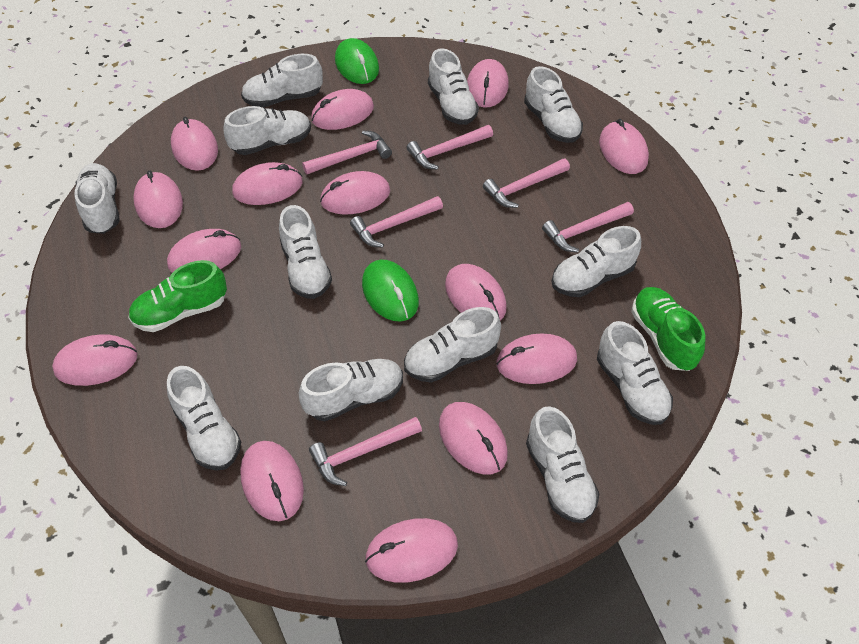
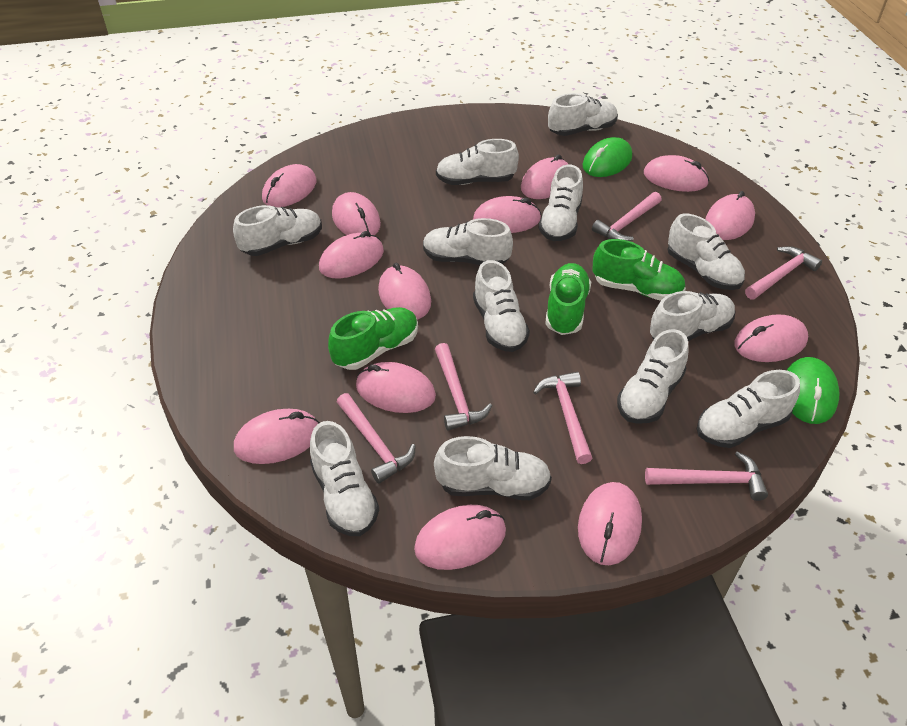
green shoe: [128,260,227,332] [631,287,705,371] = 2 -> [328,307,418,370] [545,263,591,335] [593,239,686,301] = 3
pink mouse: [52,334,138,386] [133,170,183,228] [167,229,241,273] [171,117,218,171] [232,162,303,205] [240,441,304,521] [311,89,374,130] [320,171,390,215] [365,518,458,583] [439,402,508,475] [445,264,507,320] [467,59,509,107] [496,333,577,384] [599,119,649,174] = 14 -> [234,409,320,464] [262,164,316,207] [319,231,384,278] [332,192,381,235] [356,362,436,413] [378,263,431,320] [414,505,506,570] [473,196,541,233] [521,154,569,199] [578,482,642,565] [644,155,709,192] [705,191,755,240] [734,314,808,362] = 13

